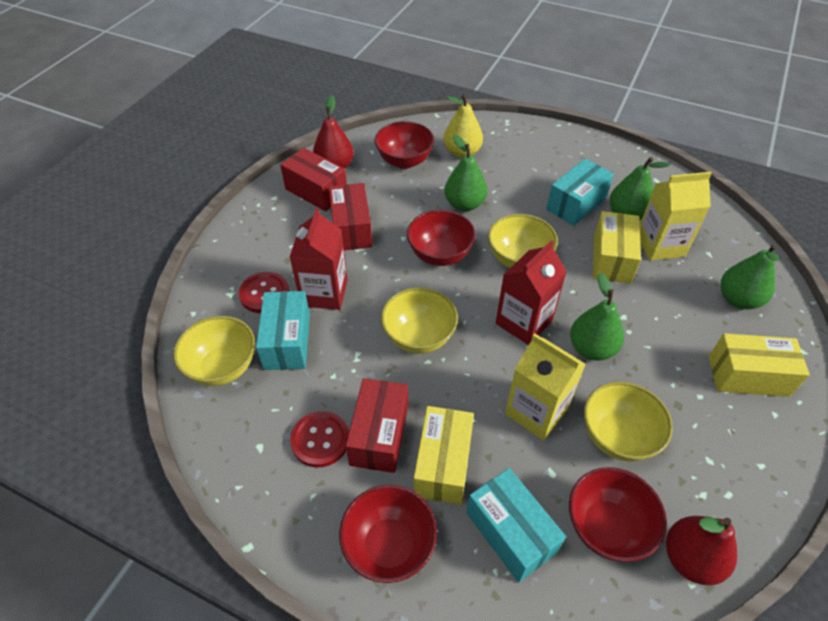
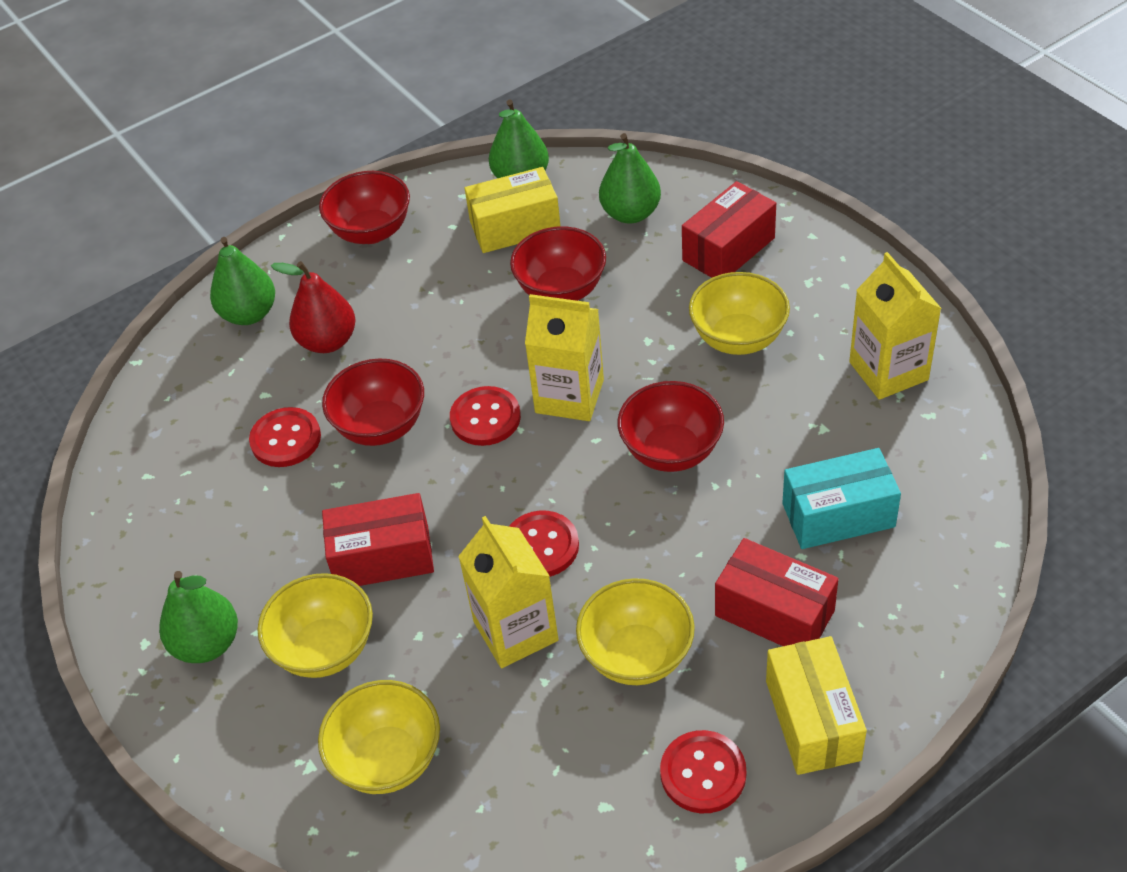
red button: [239,272,289,313] [290,411,349,468] = 2 -> [249,407,321,467] [450,386,521,446] [509,511,579,577] [660,730,746,813] = 4
red carton: [290,208,348,310] [496,240,567,345] = 2 -> none = 0
red pear: [313,95,354,168] [666,516,737,585] = 2 -> [271,261,356,353] = 1
turquoise box: [256,291,310,370] [466,468,566,583] [546,159,614,226] = 3 -> [782,448,901,549] = 1
yellow box: [414,406,474,505] [593,211,641,284] [709,333,810,397] = 3 -> [465,167,561,253] [766,636,867,775] = 2
yellow carton: [505,333,586,440] [640,172,712,261] = 2 -> [458,516,559,668] [525,294,604,421] [849,252,942,400] = 3
yellow pear: [443,94,483,158] = 1 -> none = 0

